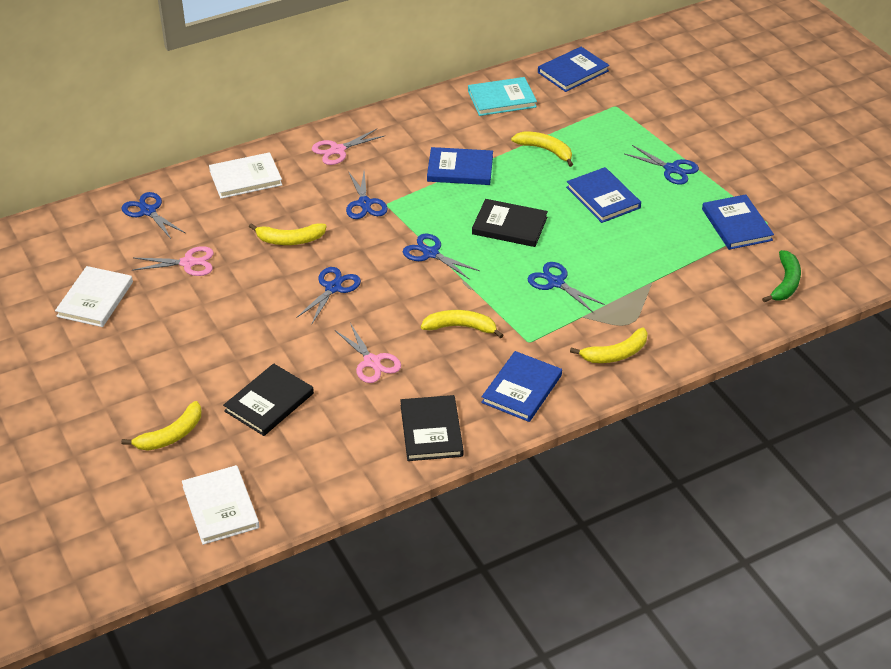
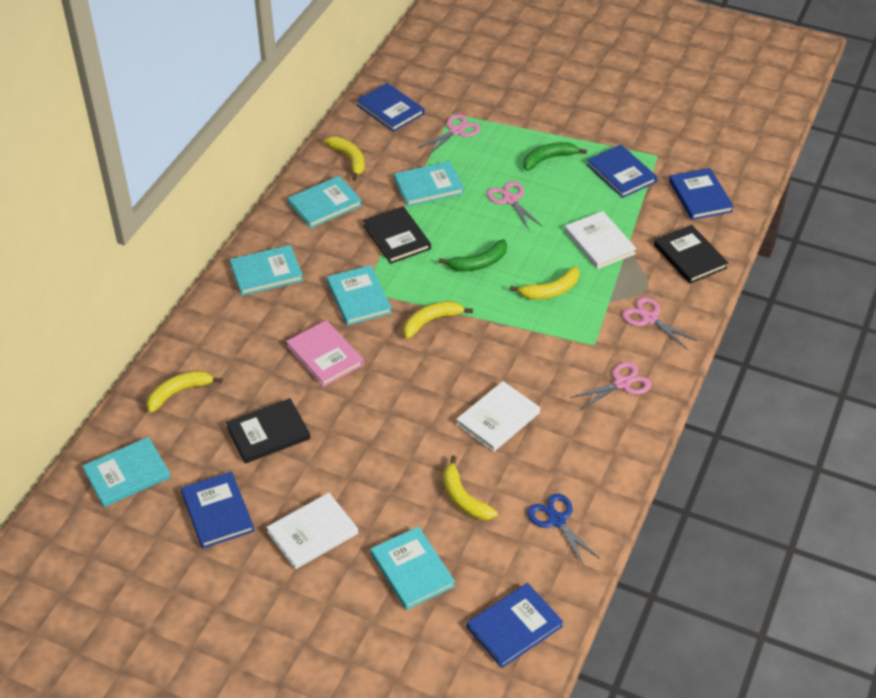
blue scissors: [122,192,185,239] [296,267,361,323] [346,171,388,219] [403,234,480,279] [527,262,605,312] [625,145,699,185] = 6 -> [527,494,600,567] = 1
green banana: [762,250,801,302] = 1 -> [438,239,507,271] [523,142,587,171] = 2
pink book: none = 0 -> [286,320,364,387] = 1
pink scissors: [132,246,214,276] [312,129,384,165] [334,323,401,383] = 3 -> [417,114,480,155] [487,181,543,230] [571,362,651,410] [622,297,697,349] = 4
turquoise book: [468,77,537,116] = 1 -> [82,437,170,507] [230,245,303,296] [288,176,362,228] [327,265,392,326] [370,526,455,610] [394,161,464,207] = 6

